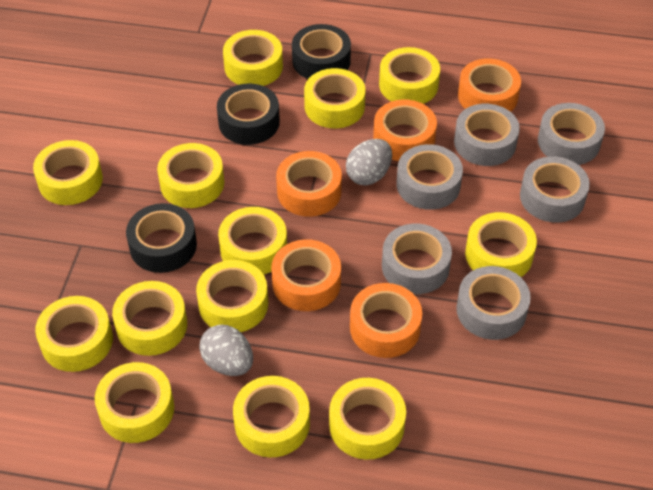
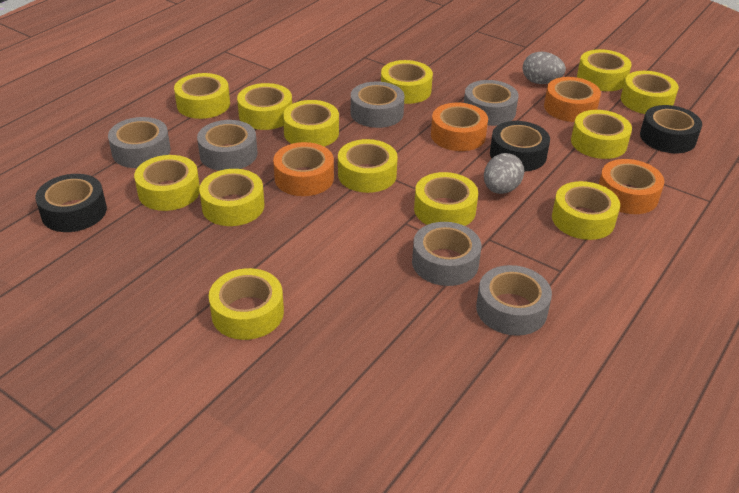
orange tape: [271,239,341,311] [276,151,342,217] [350,283,422,358] [373,99,437,161] [458,58,521,112] = 5 -> [273,142,334,196] [431,103,488,151] [544,77,601,122] [599,159,664,214] = 4

